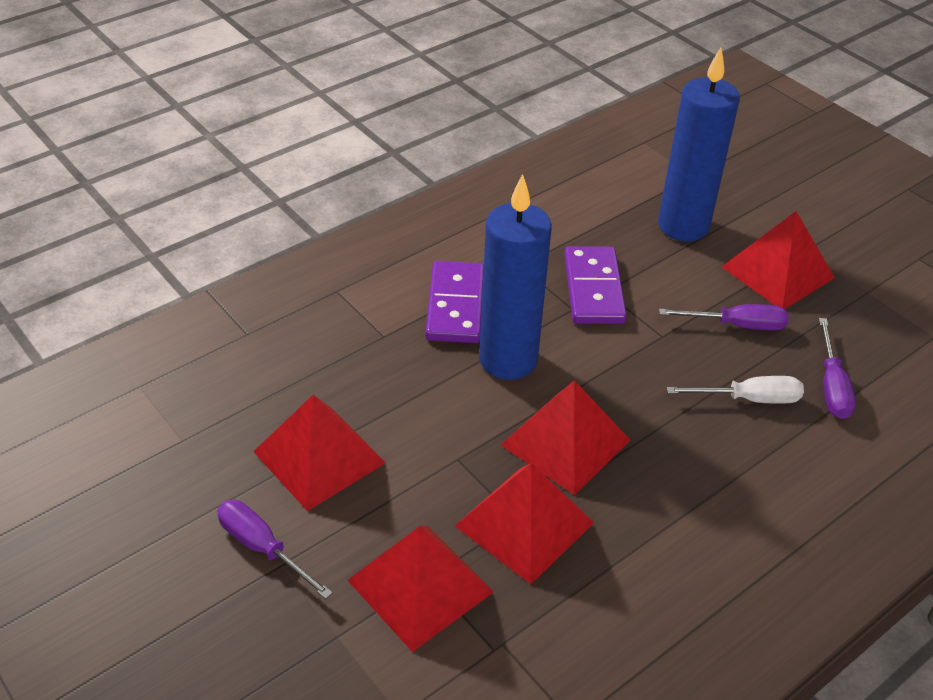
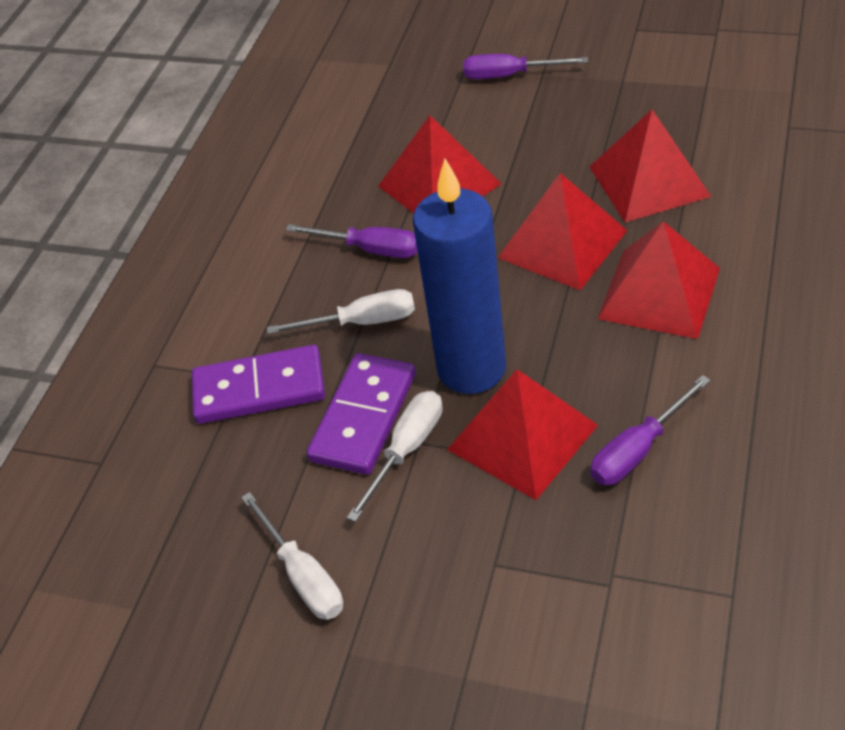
blue candle: [479,174,552,380] [658,48,740,242] = 2 -> [413,159,506,394] = 1
white screwdriver: [667,376,804,404] = 1 -> [241,492,343,620] [267,289,415,334] [347,391,443,522] = 3

